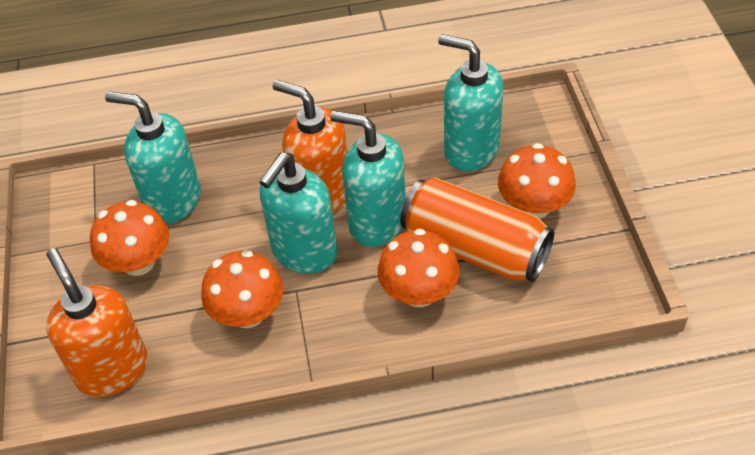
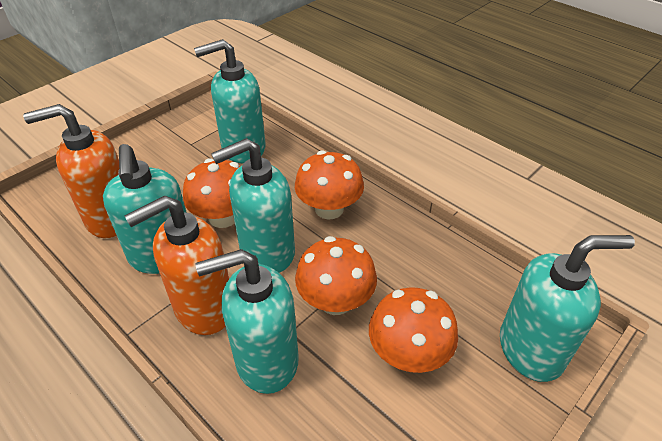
orange can: [400,177,555,282] = 1 -> none = 0
turquoise soap dispenser: [105,91,201,224] [259,152,338,274] [330,111,406,247] [438,34,503,171] = 4 -> [103,144,187,274] [194,39,266,164] [196,249,299,394] [211,138,295,273] [500,235,635,382] = 5

